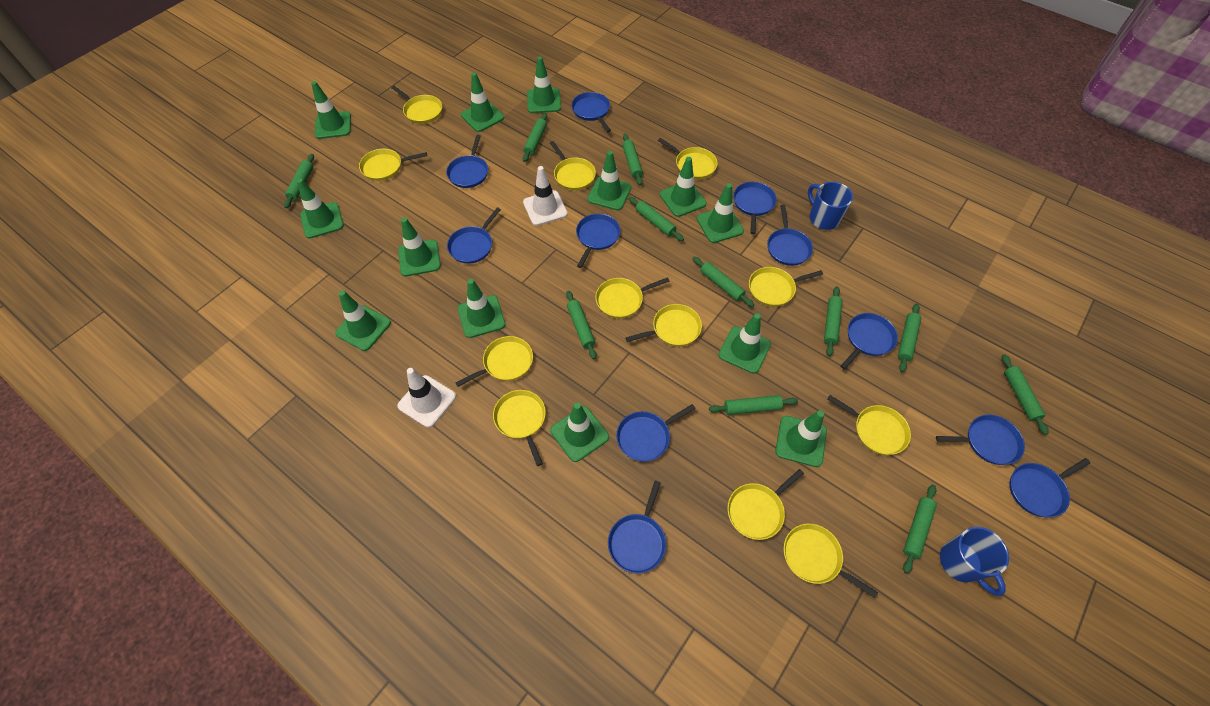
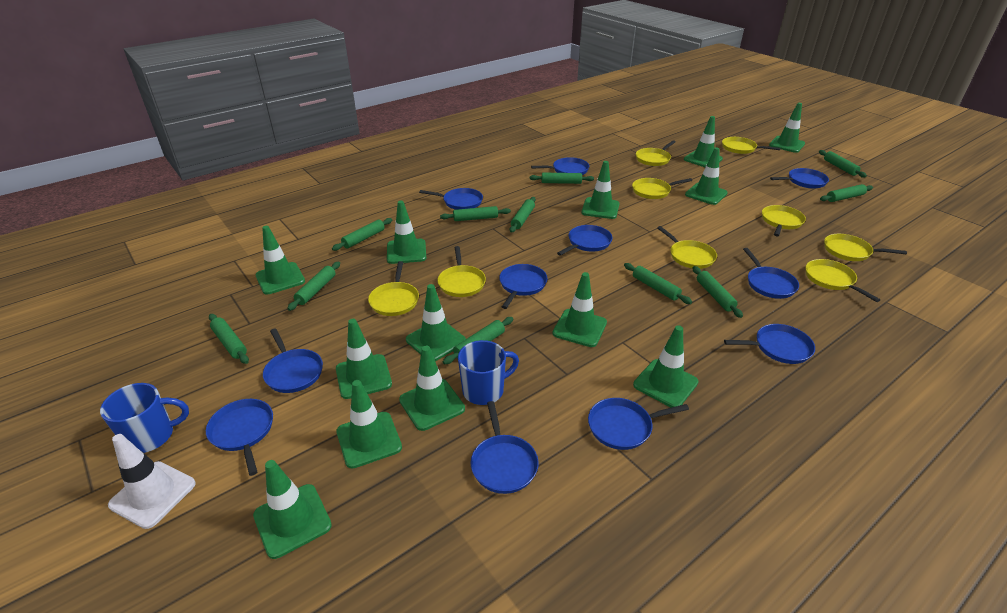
white traffic cone: [397,368,456,428] [523,166,568,226] = 2 -> [108,434,196,529] = 1
yellow pan: [359,149,427,181] [391,86,442,124] [455,336,533,387] [493,390,546,466] [550,141,596,190] [595,277,670,318] [625,304,702,346] [658,138,718,179] [728,469,804,540] [749,267,823,307] [784,524,878,598] [827,395,911,455] = 12 -> [368,261,419,316] [437,246,486,297] [632,178,692,199] [636,140,676,166] [657,226,717,269] [722,137,781,154] [762,205,806,236] [805,259,881,302] [824,234,907,261] = 9

